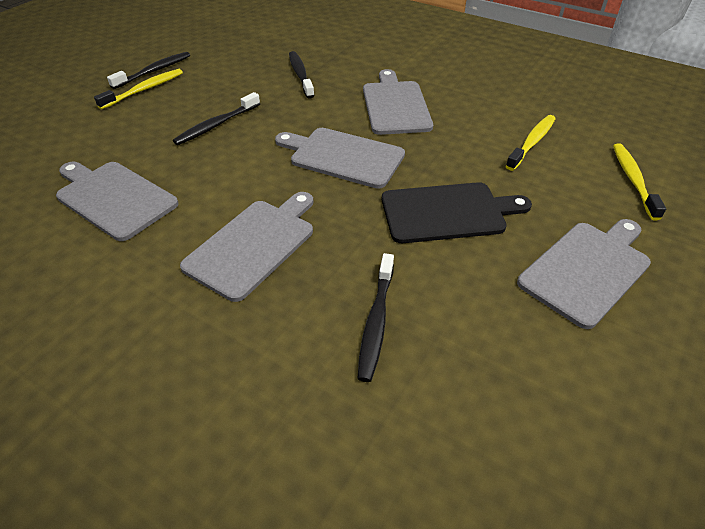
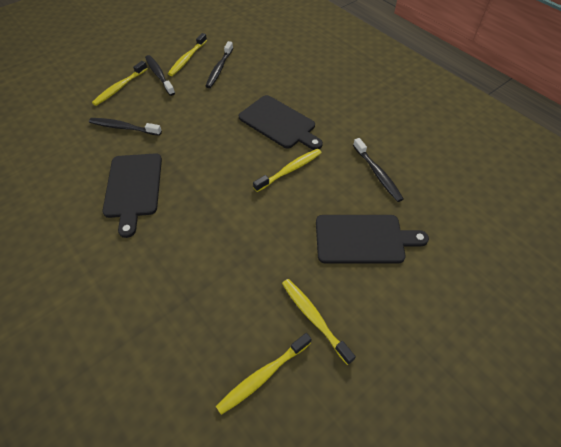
black cutting board: [382,182,532,243] = 1 -> [102,153,162,238] [239,95,323,150] [316,215,429,264] = 3
grey cutting board: [56,162,179,241] [180,192,313,302] [275,128,405,189] [363,69,433,135] [517,219,651,329] = 5 -> none = 0
yellow toothbrush: [94,69,183,109] [506,115,556,171] [613,143,666,220] = 3 -> [92,61,148,106] [168,33,207,76] [216,333,312,415] [253,149,321,192] [282,279,356,365] = 5

